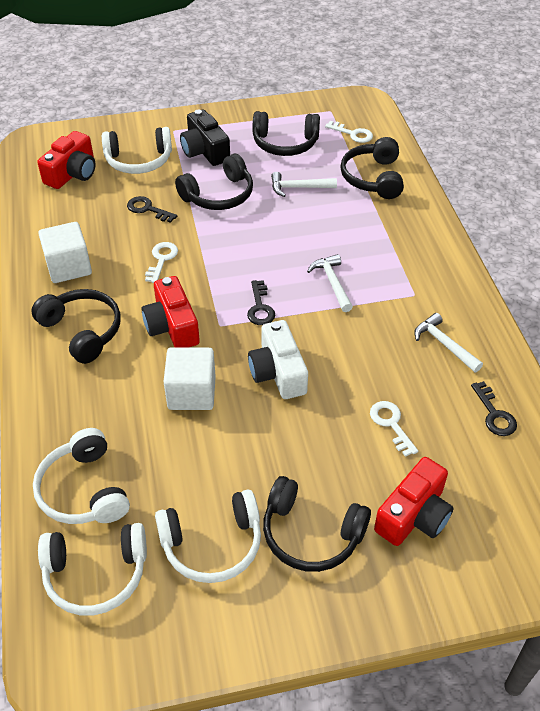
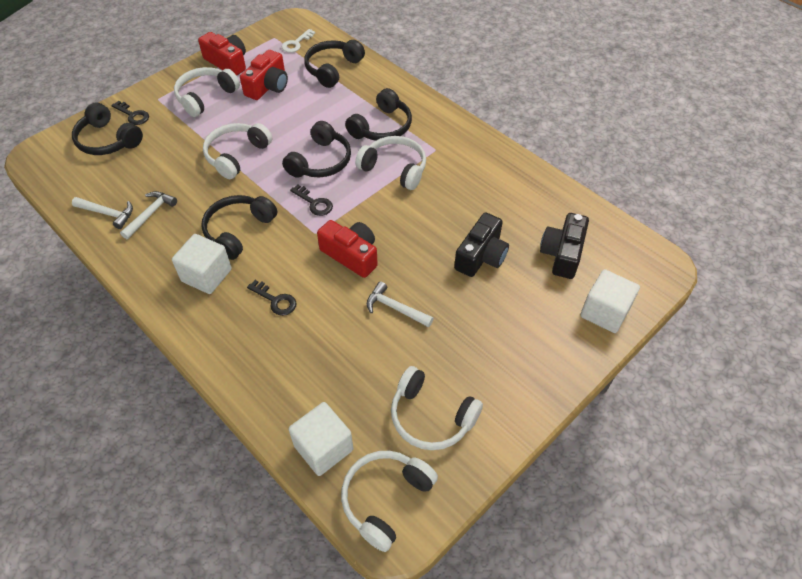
black camera: [180,110,230,166] = 1 -> [454,212,509,277] [540,213,589,279] = 2
white camera: [248,320,308,399] = 1 -> none = 0
white cube: [38,222,92,283] [163,347,216,410] = 2 -> [172,234,232,294] [288,402,353,476] [580,269,640,333] = 3
white headphones: [33,428,130,524] [38,523,147,616] [102,127,172,174] [155,489,261,583] = 4 -> [174,67,240,117] [203,123,272,179] [341,451,438,552] [355,136,426,190] [391,366,483,450] = 5
white key: [145,242,178,283] [325,121,373,143] [370,401,418,457] = 3 -> [282,29,315,53] = 1

